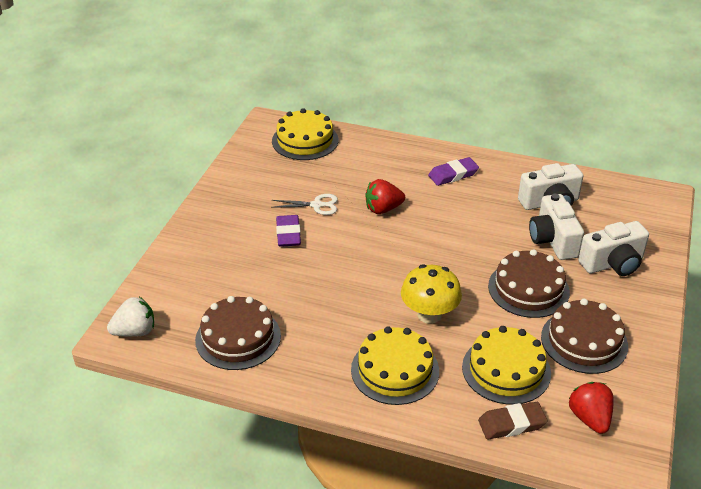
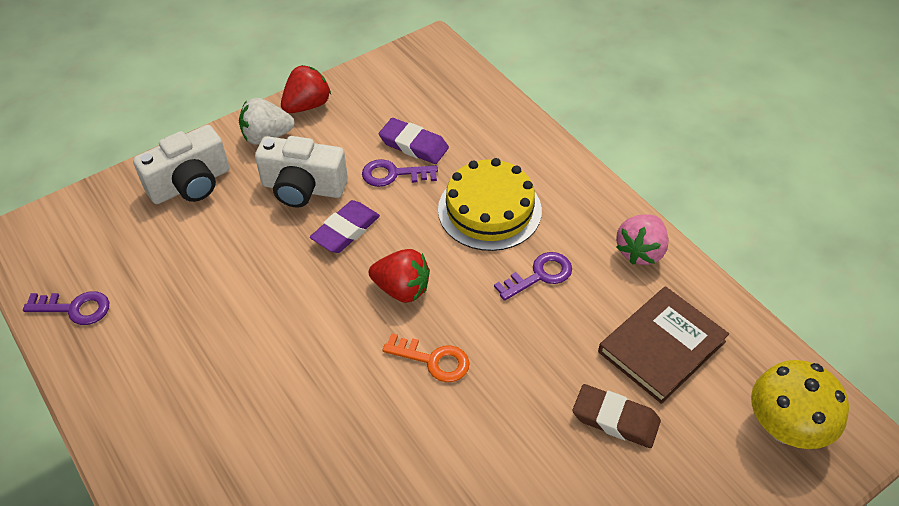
brown book: none = 0 -> [598,286,729,404] = 1
brown cake: [195,296,281,370] [488,249,570,318] [541,299,628,374] = 3 -> none = 0
orange key: none = 0 -> [383,333,470,382] = 1
pink strawberry: none = 0 -> [616,214,669,265] = 1
purple key: none = 0 -> [23,291,109,325] [362,159,438,187] [494,252,572,301] = 3
white camera: [518,163,583,210] [529,194,584,260] [578,221,649,276] = 3 -> [133,125,229,204] [255,136,348,208] = 2
white scissors: [271,194,338,215] = 1 -> none = 0
yellow cake: [272,108,338,160] [351,326,439,405] [462,326,551,405] = 3 -> [438,158,542,251] = 1

